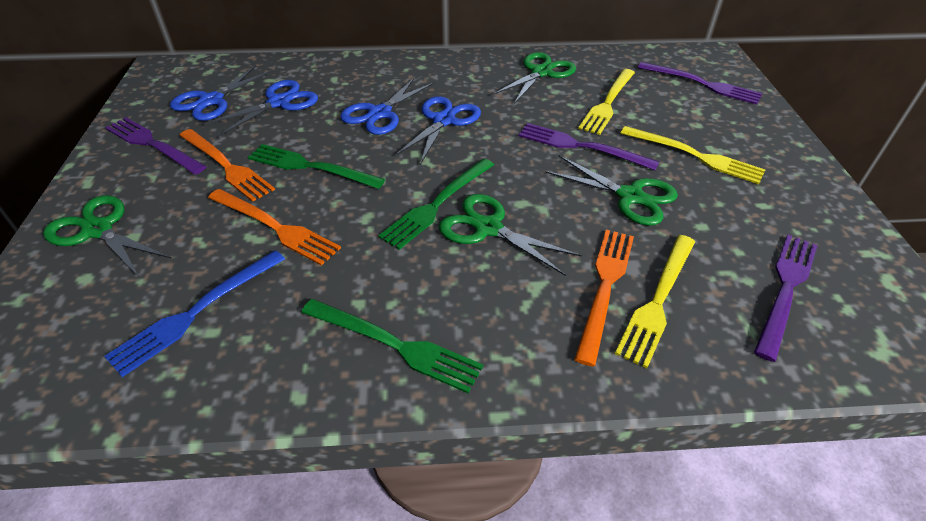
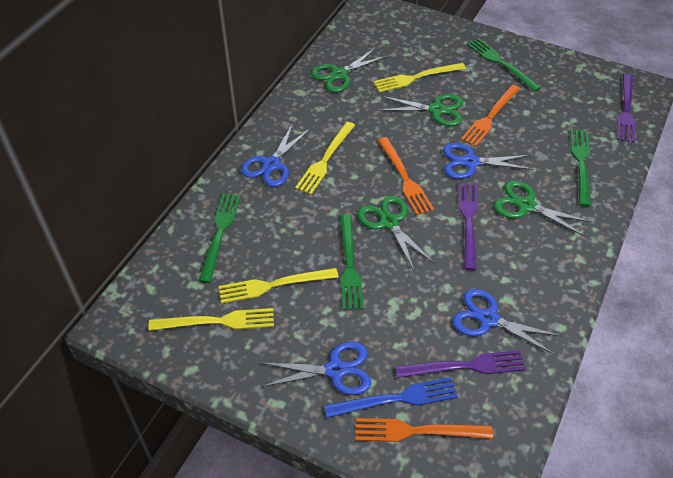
green fork: [248,144,385,189] [301,299,483,393] [378,159,494,250] = 3 -> [199,193,241,283] [340,214,364,310] [467,38,541,92] [570,129,591,207] = 4
purple fork: [105,117,207,175] [518,123,659,171] [638,62,763,105] [754,235,817,362] = 4 -> [395,350,526,378] [458,183,478,270] [616,74,635,143] = 3
yellow fork: [578,69,635,135] [615,235,695,368] [621,126,765,185] = 3 -> [149,308,274,331] [219,268,339,304] [295,122,355,195] [373,63,466,92] = 4

